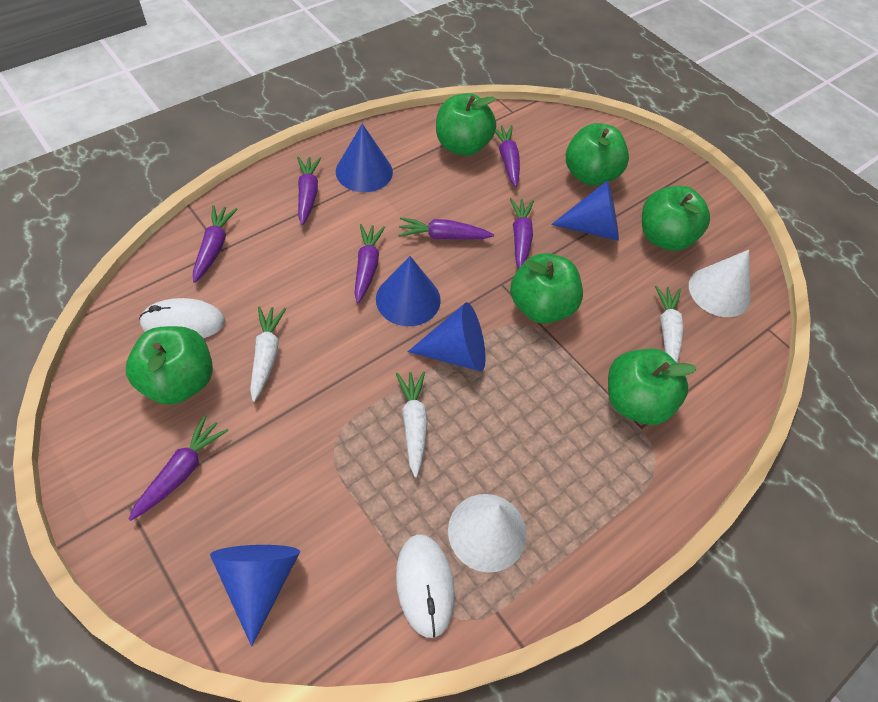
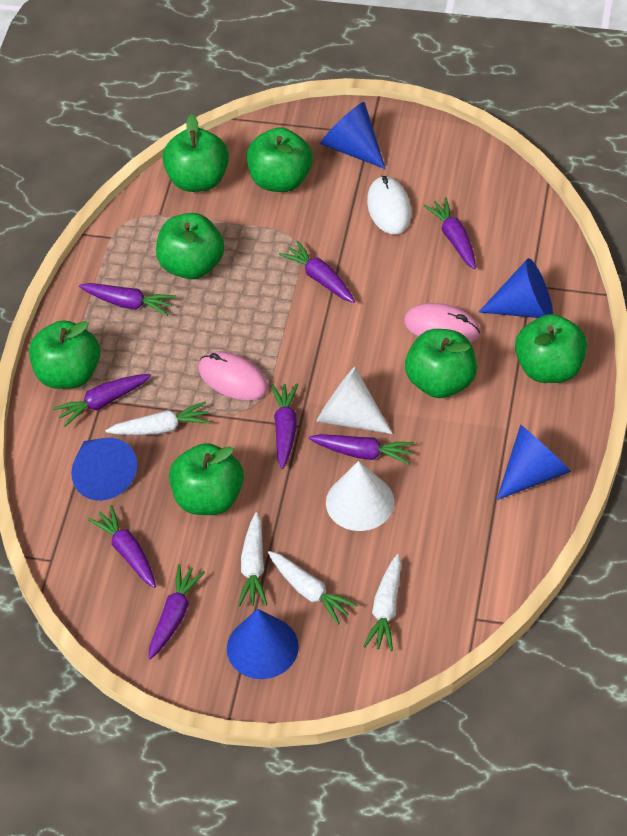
green apple: [126,326,213,405] [436,93,496,156] [510,253,583,324] [566,123,629,186] [608,349,697,425] [642,186,710,251] = 6 -> [29,320,100,389] [156,213,224,279] [162,114,229,192] [169,443,244,515] [247,127,313,192] [405,329,477,398] [515,314,587,383] = 7
pink mouse: none = 0 -> [199,351,268,401] [404,303,480,343] = 2
purple carrot: [129,415,229,521] [193,205,238,283] [297,156,321,225] [354,224,385,303] [398,217,494,239] [495,125,520,187] [510,198,534,269] = 7 -> [53,374,151,427] [79,283,176,316] [88,505,156,588] [149,564,205,659] [271,383,298,469] [279,240,355,303] [308,434,414,465] [423,197,476,269] = 8
white carrot: [250,306,286,402] [396,371,428,477] [655,285,683,363] = 3 -> [105,402,211,435] [238,512,267,606] [268,551,357,624] [363,554,401,651] = 4
white mouse: [139,298,225,338] [396,534,455,638] = 2 -> [367,176,411,234] = 1

